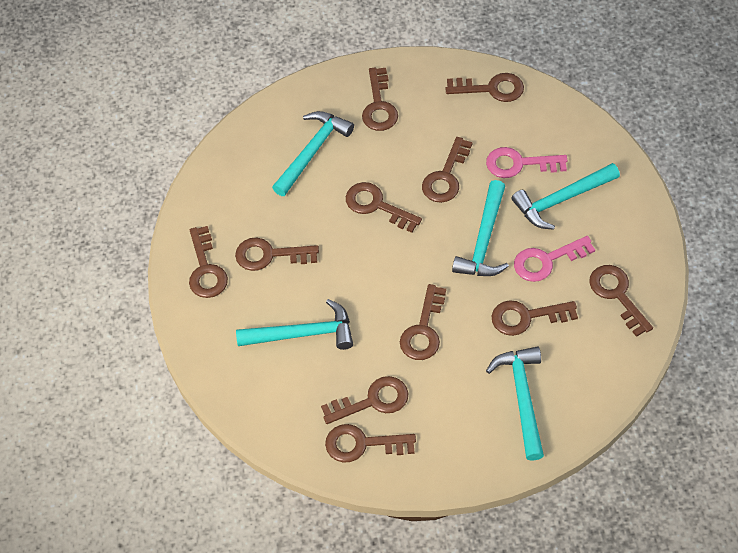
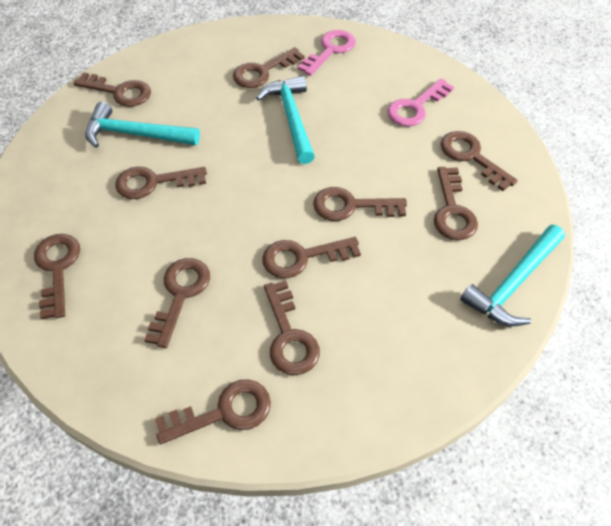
turquoise hammer: [236,299,353,350] [272,111,354,196] [452,180,509,276] [486,346,544,461] [512,163,620,230] = 5 -> [85,102,200,148] [256,76,315,164] [460,225,565,326] = 3

